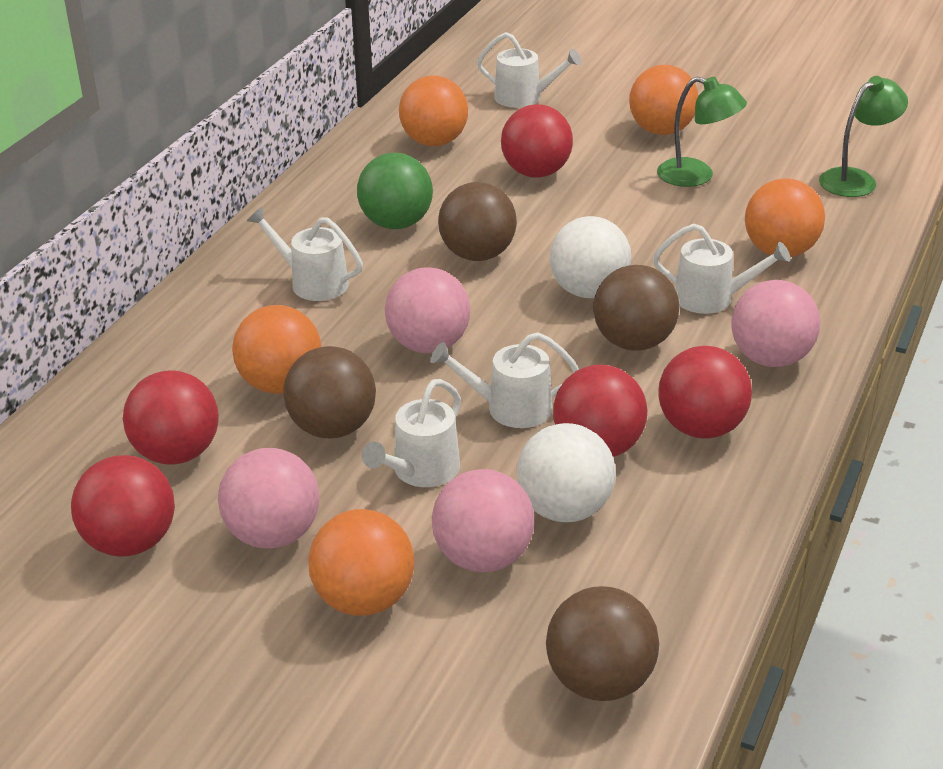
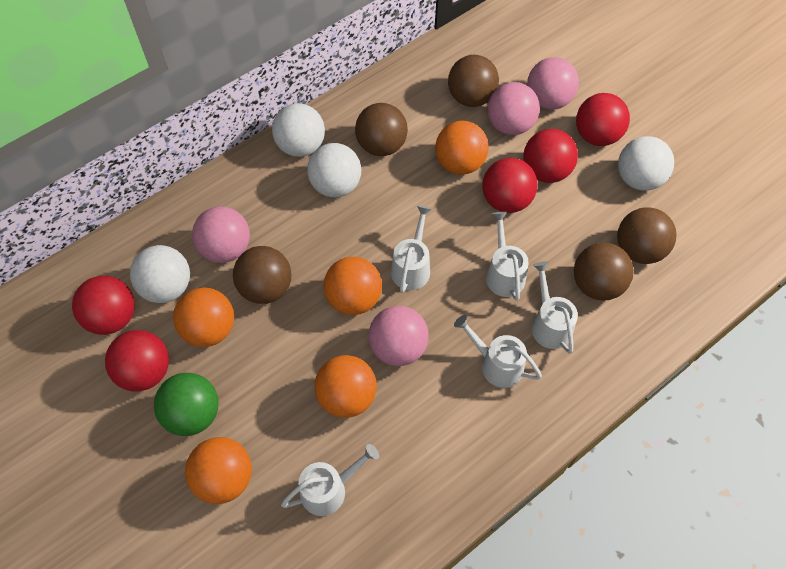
brown ball: [283,346,376,438] [438,182,517,261] [546,586,659,701] [593,265,680,351] = 4 -> [233,246,291,304] [355,103,408,156] [448,55,499,107] [574,243,633,301] [617,207,677,264] = 5
green lamp: [657,77,747,187] [819,76,908,197] = 2 -> none = 0
white ball: [517,423,616,522] [549,216,631,298] = 2 -> [130,245,190,303] [272,103,325,157] [307,143,361,197] [618,136,674,191] = 4

